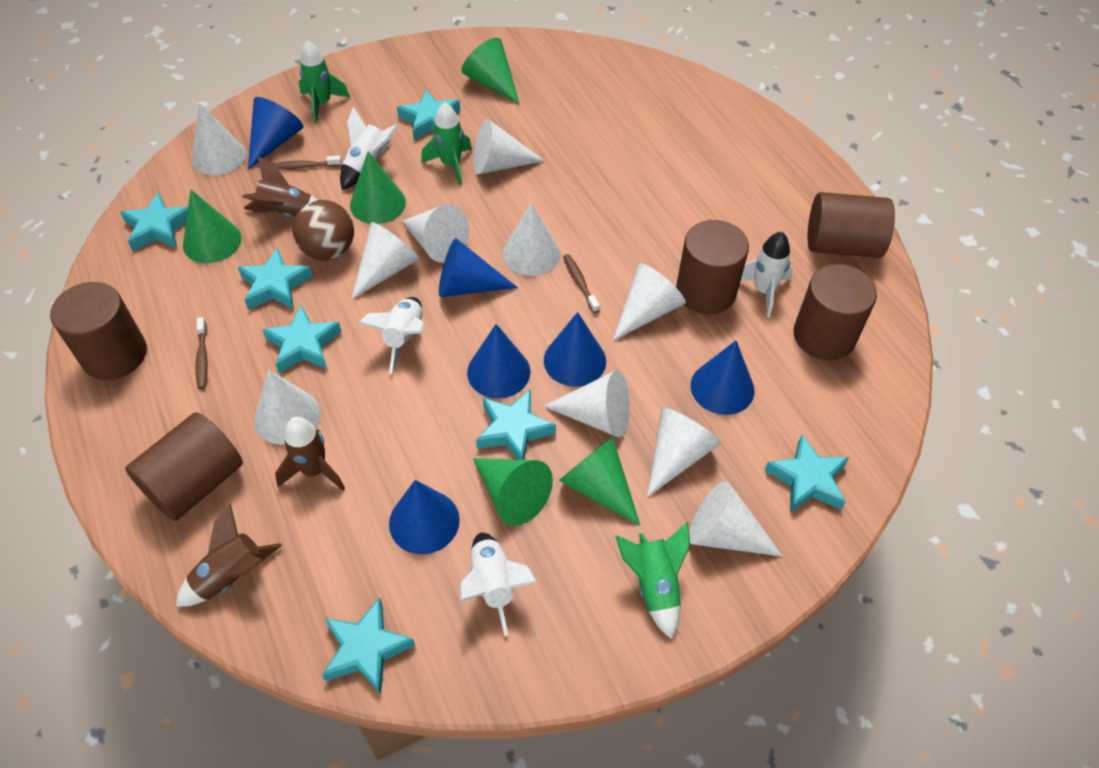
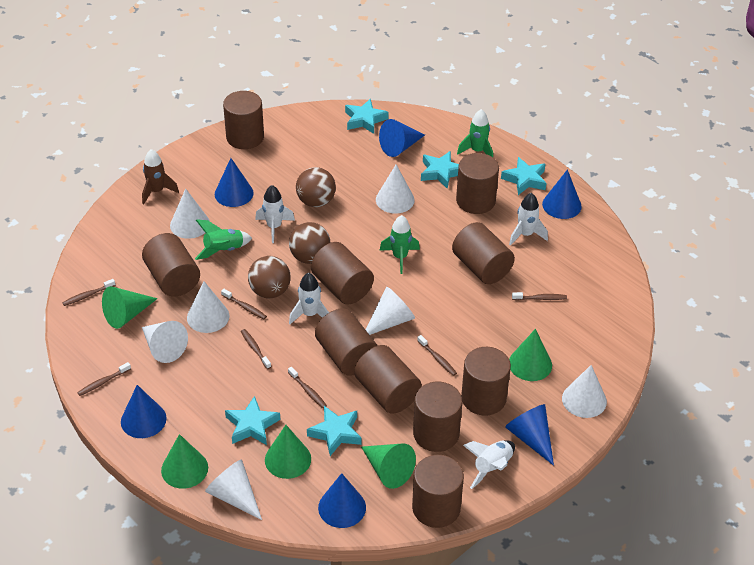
brown ball: [292,200,354,261] = 1 -> [248,256,291,298] [289,222,330,264] [296,167,336,207] = 3
brown cylinder: [50,282,147,380] [125,412,243,521] [676,220,749,314] [793,264,877,361] [808,192,895,258] = 5 -> [142,233,200,296] [223,91,264,149] [311,242,374,304] [315,308,378,376] [354,345,422,414] [412,455,464,528] [413,382,462,452] [452,222,515,284] [456,153,499,214] [461,347,511,416] = 10
brown rocket: [176,504,282,607] [242,157,317,218] [275,417,345,491] = 3 -> [142,149,179,204] = 1
brown toothbrush: [196,317,208,389] [273,156,342,170] [563,254,600,313] = 3 -> [62,279,116,306] [77,362,131,396] [221,289,267,319] [241,329,271,369] [288,367,327,408] [417,335,457,376] [512,292,567,300] = 7
turquoise star: [120,192,188,251] [238,247,313,310] [263,305,342,373] [322,597,415,694] [397,90,460,140] [476,389,556,460] [764,435,849,513] = 7 -> [225,396,280,445] [307,406,362,456] [345,98,389,134] [421,151,459,189] [501,157,546,195] = 5
white cone: [191,103,246,175] [254,370,321,445] [351,222,420,300] [402,204,469,263] [473,119,544,174] [503,203,560,276] [543,370,630,438] [613,263,686,341] [647,407,721,497] [689,481,783,557] = 10 -> [142,321,188,363] [170,188,210,239] [187,282,229,333] [205,460,262,520] [365,287,415,335] [376,164,415,213] [562,365,607,418] = 7

